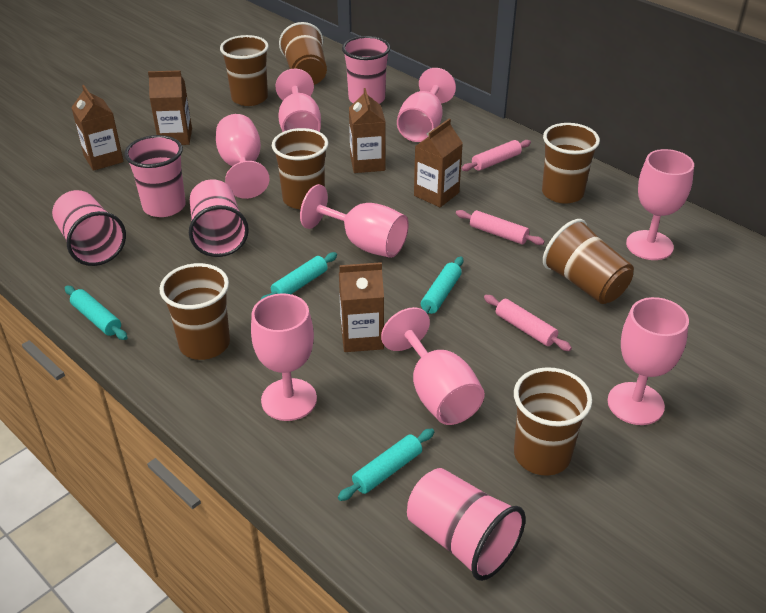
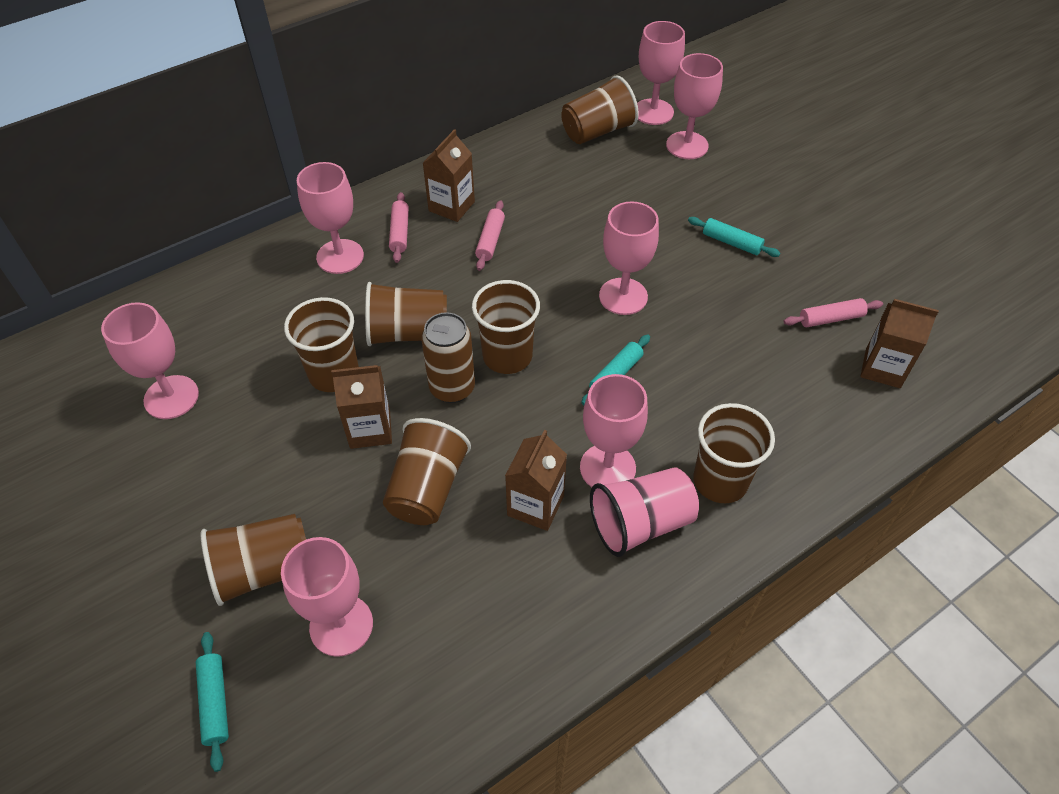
brown can: none = 0 -> [421,312,475,403] = 1
brown carton: [71,85,124,171] [148,70,192,145] [339,262,384,352] [349,88,386,173] [414,119,463,207] = 5 -> [331,365,392,449] [423,129,475,222] [505,430,567,531] [860,299,939,388] = 4
pink cup: [52,190,126,266] [125,135,186,217] [189,179,249,257] [342,36,391,104] [407,468,526,581] = 5 -> [590,467,699,557] = 1
pink goblet: [216,114,270,199] [251,293,317,421] [275,68,321,132] [300,184,409,258] [381,307,485,425] [397,68,456,142] [607,297,689,425] [626,149,694,260] = 8 -> [101,302,199,419] [281,537,373,657] [297,162,364,274] [580,374,648,487] [599,201,659,315] [637,21,685,125] [666,53,723,159] = 7
turquoise rolling pin: [65,286,127,340] [261,252,337,299] [338,428,434,501] [421,256,463,314] = 4 -> [196,632,229,772] [581,334,650,405] [688,217,780,257] = 3

